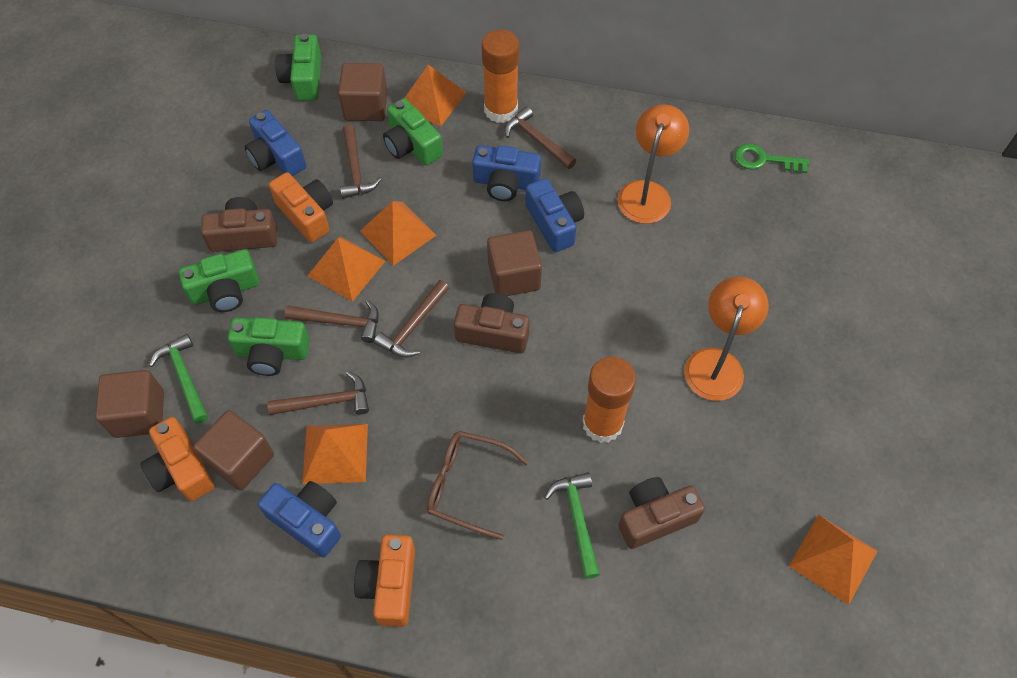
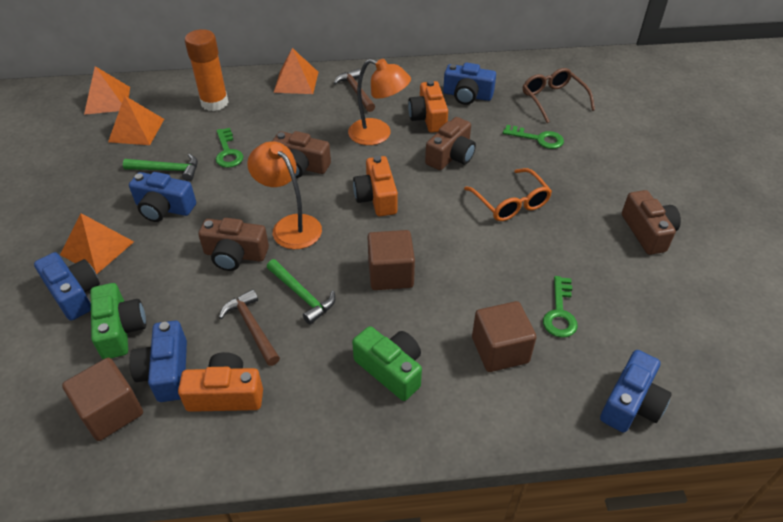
blue camera: [244,110,306,176] [258,481,341,557] [472,145,541,201] [525,178,584,252] = 4 -> [34,252,100,321] [129,172,196,222] [129,321,187,402] [443,62,496,105] [600,350,672,433] = 5
brown camera: [201,197,277,252] [454,293,530,353] [619,477,705,549] = 3 -> [198,218,269,271] [272,131,331,178] [425,117,476,170] [622,190,681,255] = 4
brown cube: [95,370,164,438] [193,410,274,491] [338,63,388,121] [487,230,542,296] = 4 -> [62,358,143,441] [368,230,415,290] [472,301,537,372] = 3
brown hammer: [267,371,369,415] [285,300,379,343] [340,125,381,199] [374,280,449,358] [504,106,577,169] = 5 -> [219,289,280,366] [334,68,375,112] = 2
green camera: [179,249,260,312] [228,318,310,376] [275,34,321,101] [383,98,443,165] = 4 -> [90,283,146,359] [352,326,422,401] = 2
green key: [734,143,809,173] = 1 -> [216,128,244,168] [503,125,564,149] [543,276,578,338] = 3
orange glasses: none = 0 -> [464,168,552,221] = 1
orange glue stick: [481,29,519,123] [582,356,636,443] = 2 -> [185,29,229,111] = 1
orange pyramid: [302,424,368,484] [308,237,385,302] [360,201,436,266] [405,65,466,126] [789,514,877,605] = 5 -> [60,213,134,274] [84,66,130,115] [108,96,164,145] [273,48,318,94] = 4

